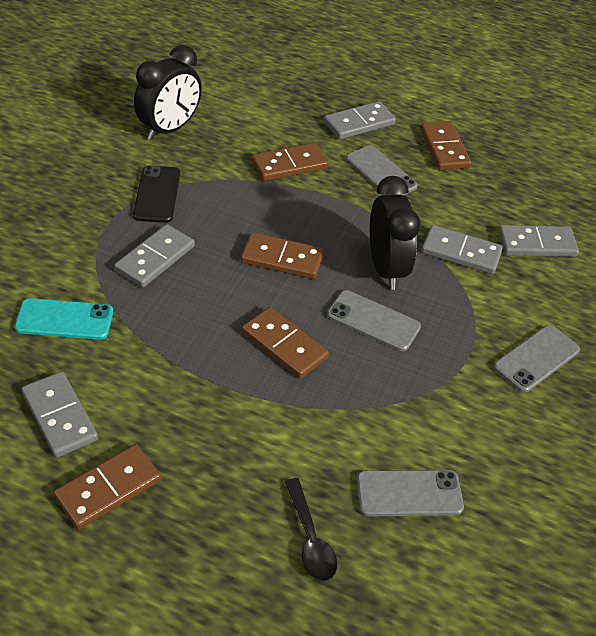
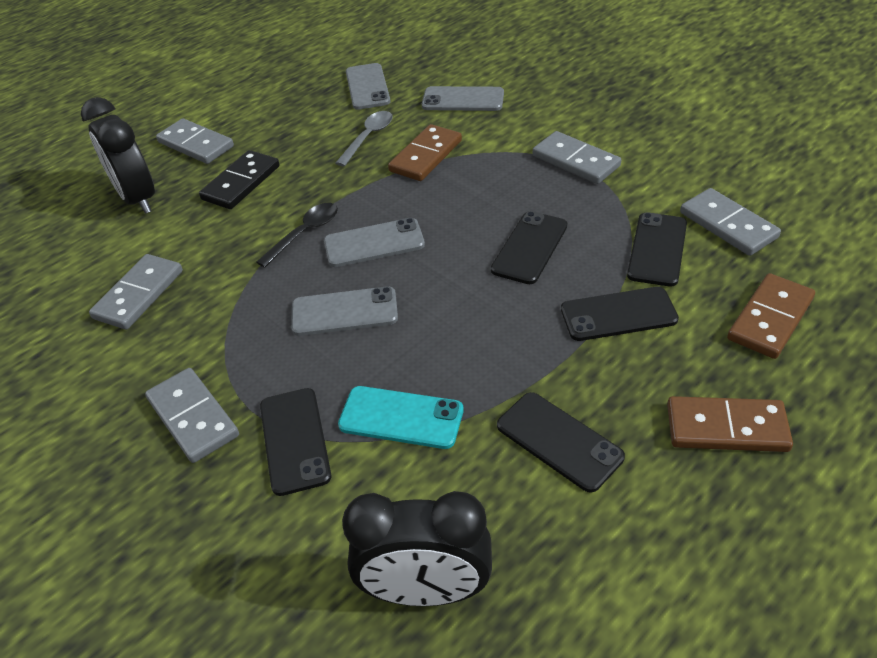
black domino: none = 0 -> [199,150,280,209] = 1
black phone: [133,165,180,223] = 1 -> [260,388,331,496] [491,211,567,284] [497,392,625,493] [561,287,679,341] [627,212,687,286] = 5
brown domino: [54,444,161,529] [241,232,324,279] [242,307,329,379] [252,143,328,181] [420,121,471,170] = 5 -> [388,124,462,181] [667,396,793,452] [727,273,815,359] = 3
grey spoon: none = 0 -> [336,111,393,167] = 1

